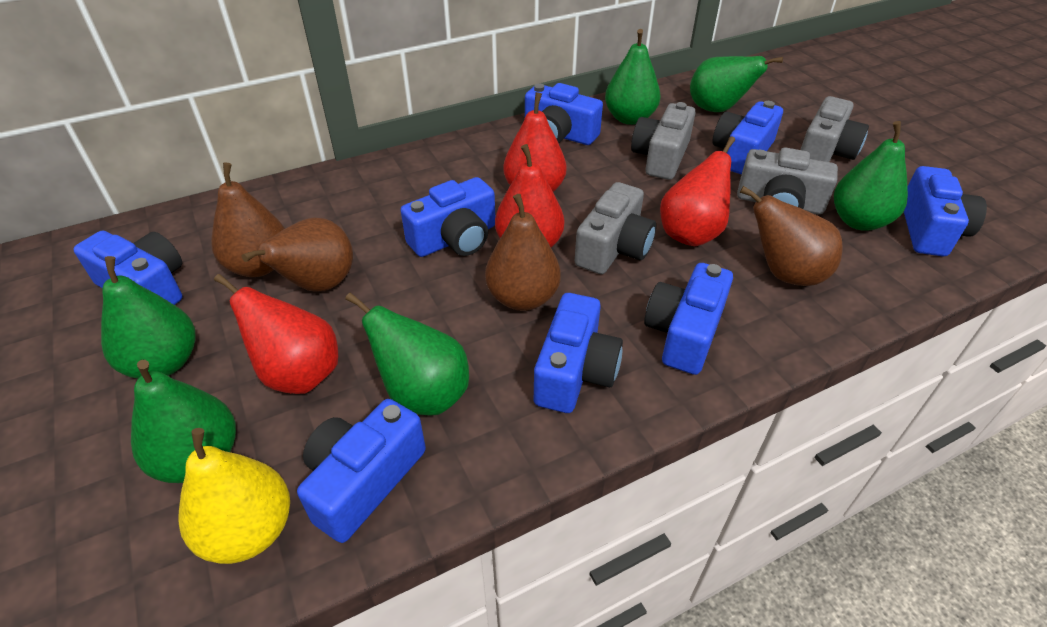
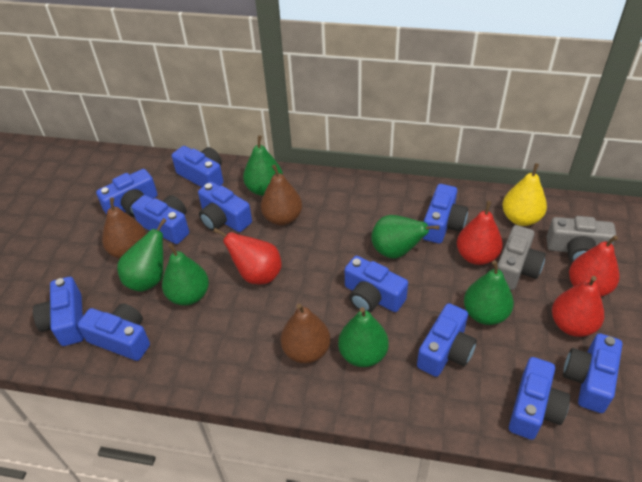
blue camera: [73,231,182,305] [297,399,426,543] [400,177,495,257] [525,83,603,145] [534,293,623,413] [644,263,733,375] [712,101,783,175] [904,166,987,256] = 8 -> [33,277,84,346] [78,303,150,361] [96,169,158,217] [131,195,189,244] [172,146,223,187] [198,181,252,232] [345,256,408,312] [417,303,477,377] [423,184,468,244] [509,357,570,440] [563,333,622,413] = 11
brown pear: [211,163,285,277] [242,218,353,292] [485,194,561,311] [740,186,843,286] = 4 -> [102,197,146,259] [261,165,302,226] [281,304,330,363] = 3
grey camera: [575,182,656,274] [631,102,696,180] [737,147,838,214] [800,96,869,162] = 4 -> [497,225,546,290] [546,216,616,262] = 2

